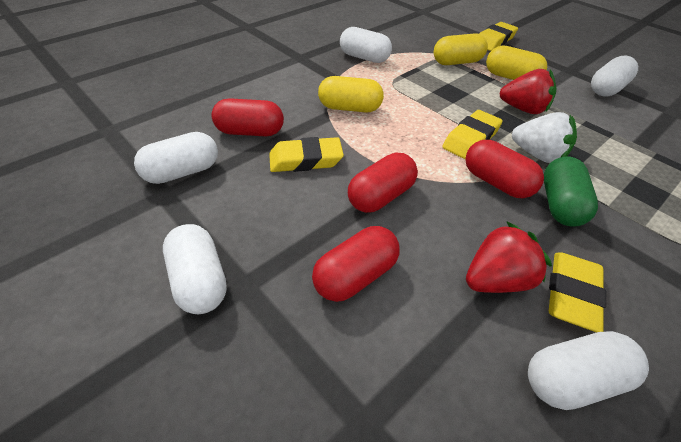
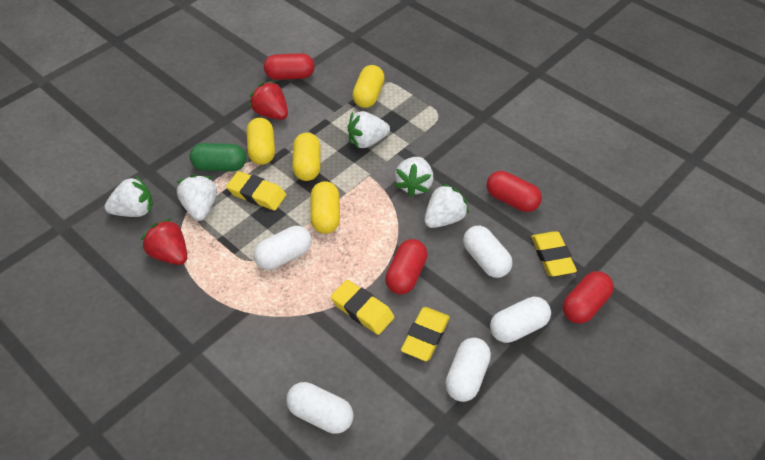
white strawberry: [512,112,577,163] = 1 -> [104,176,153,217] [177,174,217,221] [348,111,390,149] [395,157,434,197] [425,183,469,228] = 5
yellow capsule: [318,76,384,113] [434,33,488,65] [486,45,547,80] = 3 -> [247,118,275,165] [292,133,320,181] [310,181,340,234] [352,65,385,108] = 4

